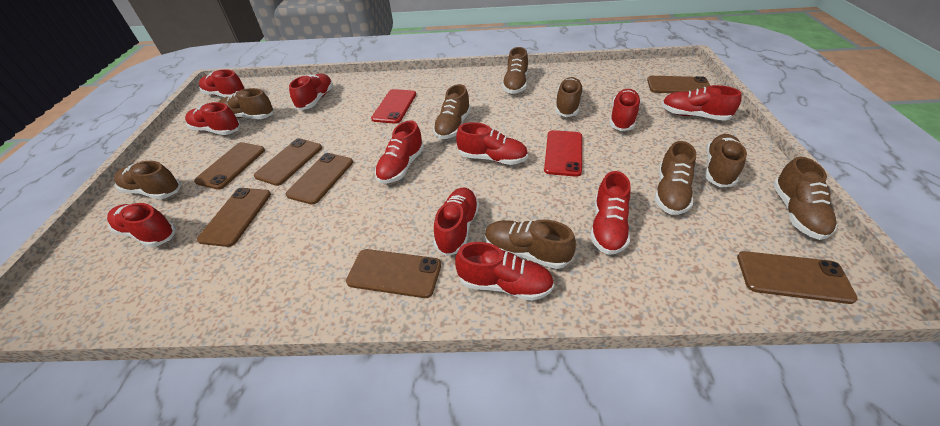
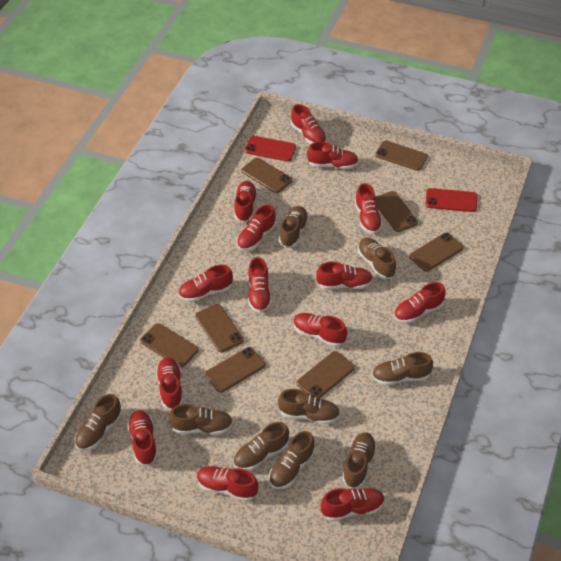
brown phone: [194,142,265,190] [197,188,271,247] [254,138,322,186] [286,153,353,205] [346,249,441,298] [647,76,710,93] [737,251,858,304] = 7 -> [140,323,199,367] [195,304,244,352] [205,347,266,393] [241,158,292,193] [297,351,355,399] [375,141,428,171] [376,191,418,232] [409,233,464,272] = 8
red shoe: [107,203,176,247] [185,102,241,135] [199,69,246,97] [289,74,333,110] [375,121,424,184] [434,188,479,256] [455,242,554,301] [456,122,528,165] [590,171,631,255] [609,89,641,131] [662,85,742,121] = 11 -> [127,410,158,466] [156,357,183,409] [178,265,233,302] [197,466,258,501] [234,181,257,223] [237,204,276,251] [248,257,272,313] [291,104,327,144] [293,313,347,347] [307,142,359,169] [316,262,373,289] [320,488,385,521] [355,183,383,234] [394,282,446,323] = 14

